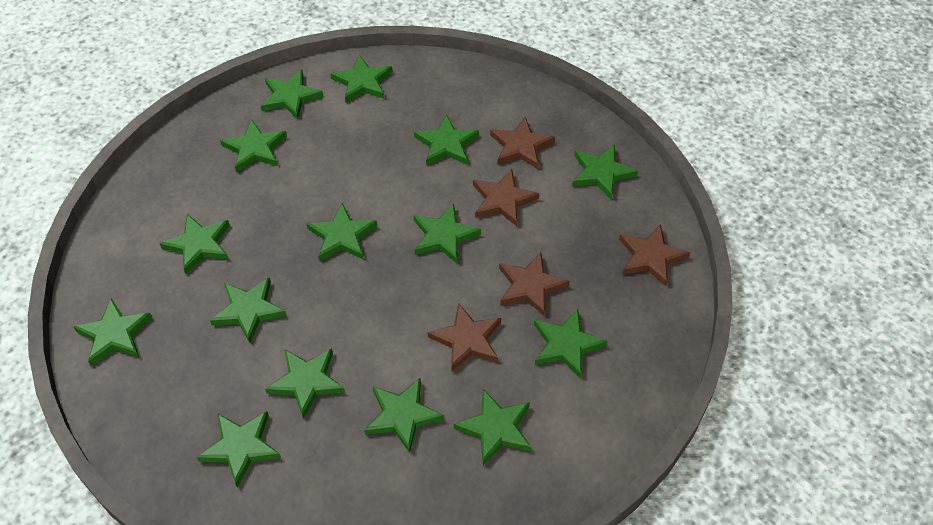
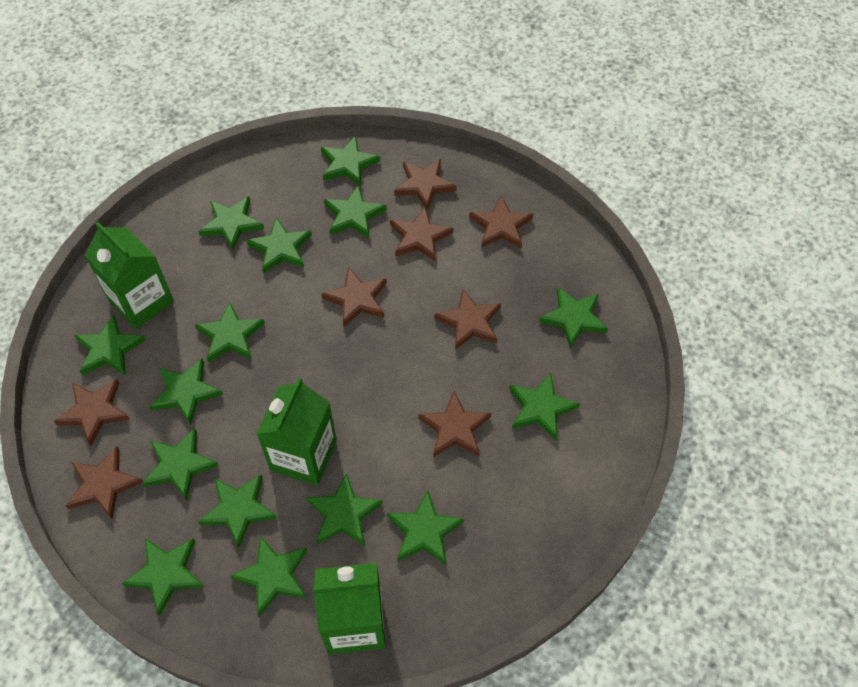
brown star: [428,303,501,371] [473,169,539,226] [490,116,555,169] [499,252,570,316] [619,224,690,286] = 5 -> [54,379,130,446] [66,446,143,519] [321,267,387,327] [390,207,453,261] [394,159,457,211] [418,391,491,457] [434,289,501,350] [469,196,533,249] = 8
green carton: none = 0 -> [85,222,174,329] [256,378,337,486] [313,563,386,654] = 3

